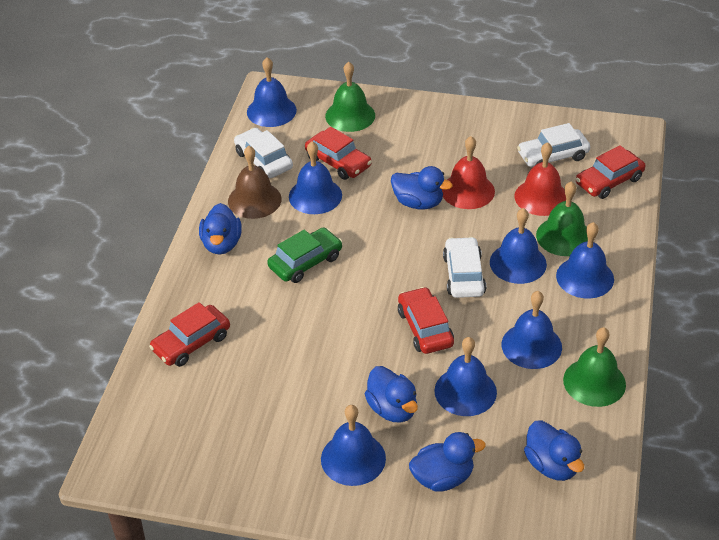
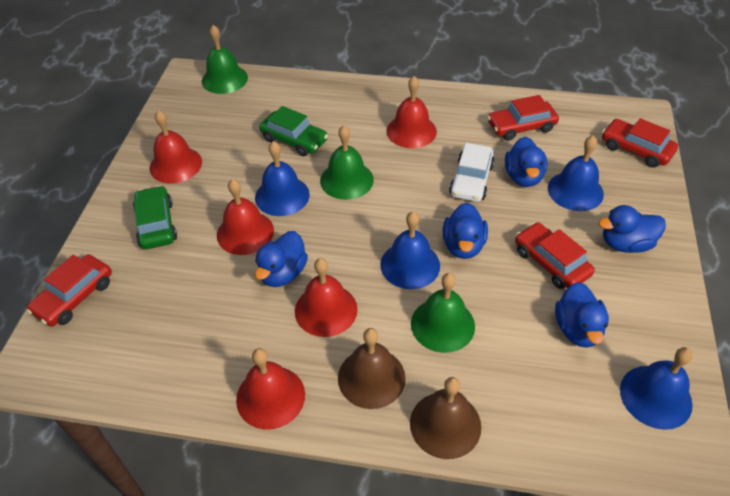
blue bell: [247,57,297,127] [289,141,342,214] [321,405,386,486] [434,337,497,416] [490,208,547,284] [502,291,562,369] [556,222,614,299] = 7 -> [255,141,309,216] [380,212,440,289] [548,136,604,211] [620,347,693,430] = 4
brown bell: [228,146,282,219] = 1 -> [338,328,406,409] [410,377,481,459] = 2
green car: [267,227,342,283] = 1 -> [133,186,177,250] [259,106,328,156] = 2
red bell: [442,136,495,209] [515,142,566,216] = 2 -> [150,110,202,183] [217,179,274,255] [236,348,305,429] [295,258,358,337] [386,76,437,148] = 5
white car: [234,128,293,178] [443,237,486,298] [517,123,590,167] = 3 -> [449,143,495,202] = 1

